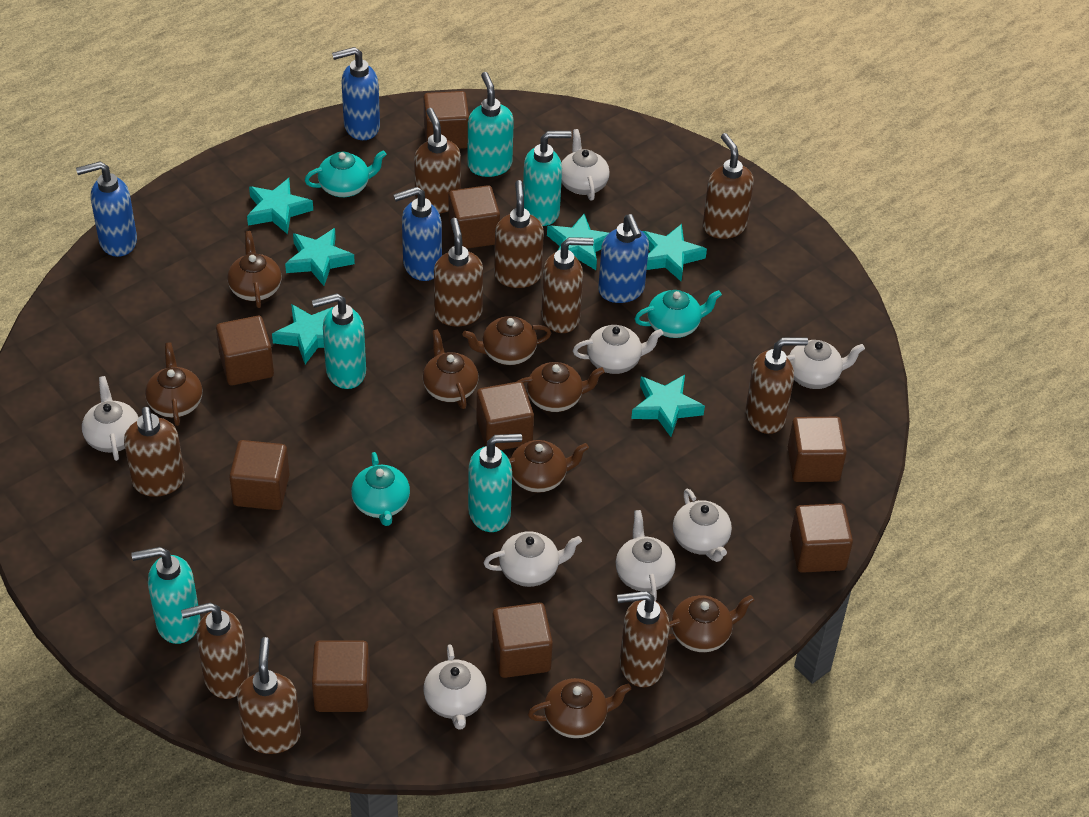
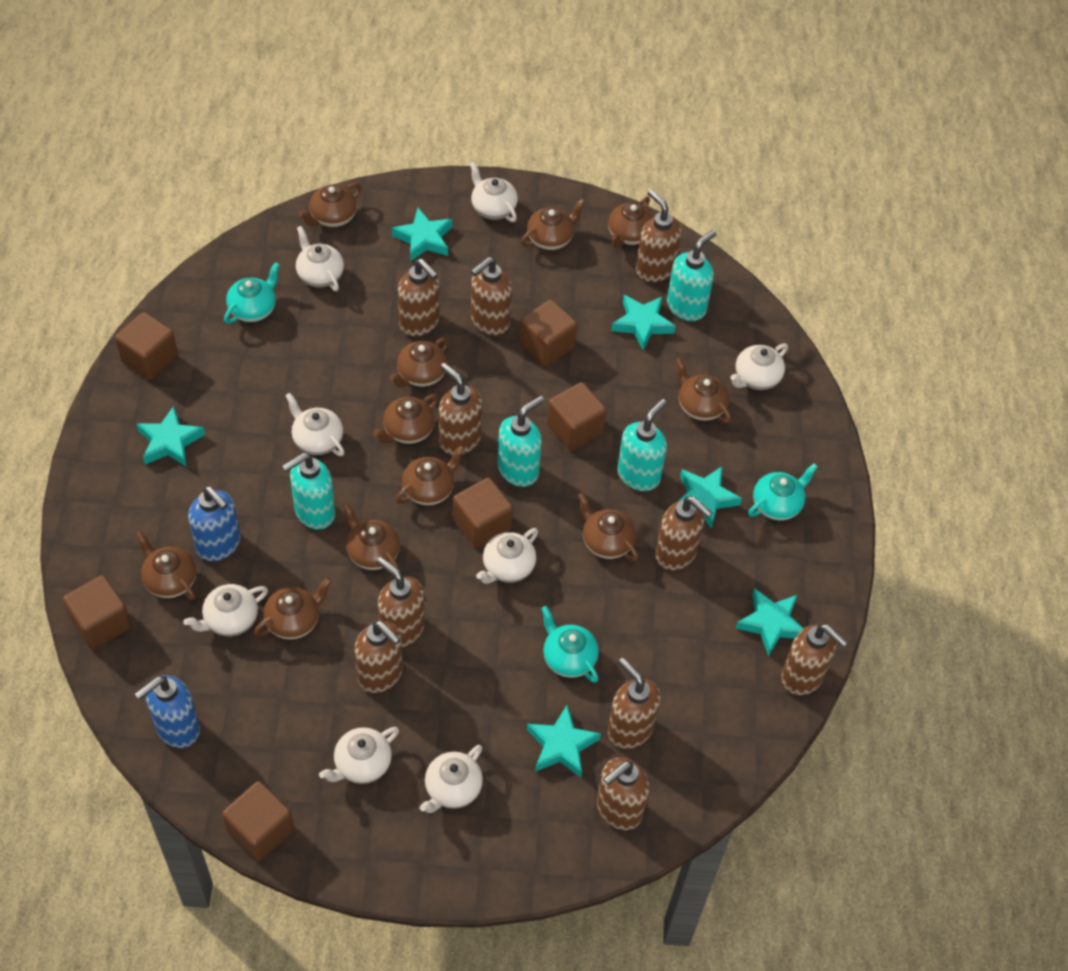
blue soap dispenser: [76,161,137,257] [332,47,380,140] [393,187,442,281] [598,214,649,303] = 4 -> [135,675,200,748] [188,486,241,561] = 2
brown cube: [216,316,274,386] [229,440,290,510] [312,640,370,712] [424,91,469,149] [449,185,500,249] [477,381,534,450] [492,603,553,678] [788,417,847,482] [790,503,853,573] = 9 -> [63,575,131,650] [115,312,178,380] [222,781,294,861] [453,478,513,548] [519,300,577,367] [547,382,607,451] = 6
brown teapot: [145,342,202,426] [228,231,281,308] [423,329,478,409] [462,316,551,365] [509,440,589,493] [516,362,605,412] [528,678,631,738] [668,595,754,652] = 8 -> [136,531,197,600] [254,577,332,640] [299,183,361,227] [342,503,400,570] [373,394,439,444] [390,337,449,387] [396,445,465,505] [521,199,585,250] [578,493,638,562] [608,196,653,248] [675,358,731,424] = 11
turquoise soap dispenser: [131,547,200,644] [312,293,366,389] [468,72,514,177] [468,434,522,532] [523,131,572,226] = 5 -> [282,453,335,530] [497,396,544,487] [617,399,667,491] [667,230,716,321] = 4

